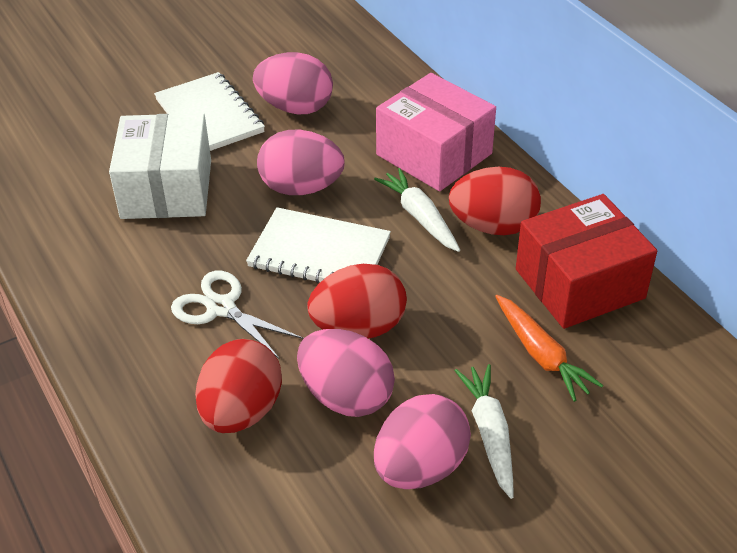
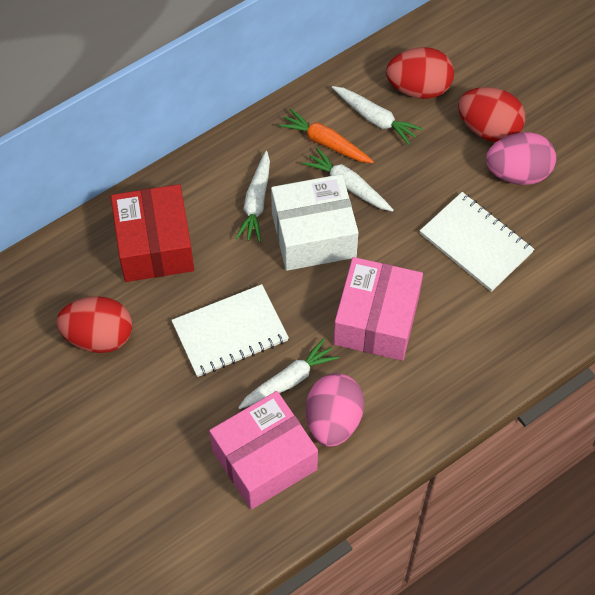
pink box: [376,73,496,191] = 1 -> [209,391,318,510] [334,257,423,361] = 2
pink egg: [253,52,333,114] [257,130,345,195] [297,329,395,417] [374,394,471,489] = 4 -> [306,373,364,447] [486,132,556,185] = 2
white carrot: [374,168,460,252] [454,364,514,499] = 2 -> [236,151,270,242] [238,338,339,409] [302,147,394,212] [332,86,423,145] = 4
white scissors: [171,271,304,359] = 1 -> none = 0

